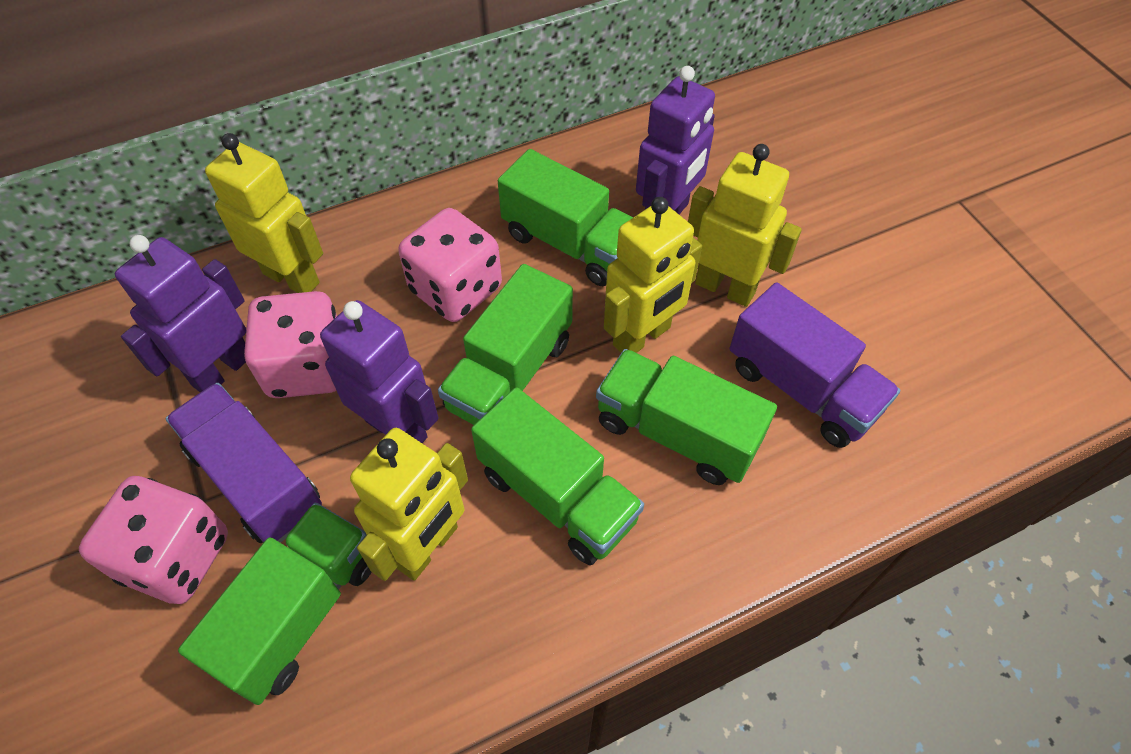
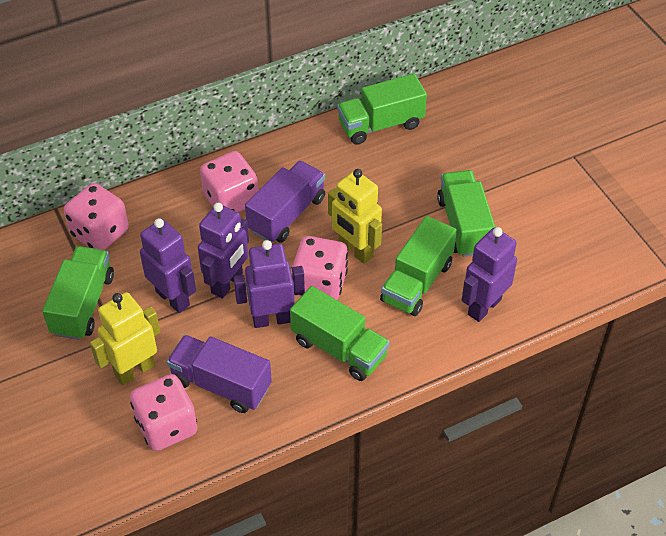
pink dice: [79,476,228,604] [244,291,337,398] [398,208,502,322] = 3 -> [64,183,129,250] [130,374,198,451] [200,151,258,213] [292,236,348,300] = 4
purple robot: [115,235,246,392] [320,300,439,443] [636,66,715,214] = 3 -> [140,218,196,313] [198,203,249,299] [233,240,305,328] [462,227,517,322] = 4
yellow robot: [205,133,323,293] [350,428,468,581] [604,197,702,353] [688,144,802,307] = 4 -> [90,292,160,385] [328,169,382,264] = 2

